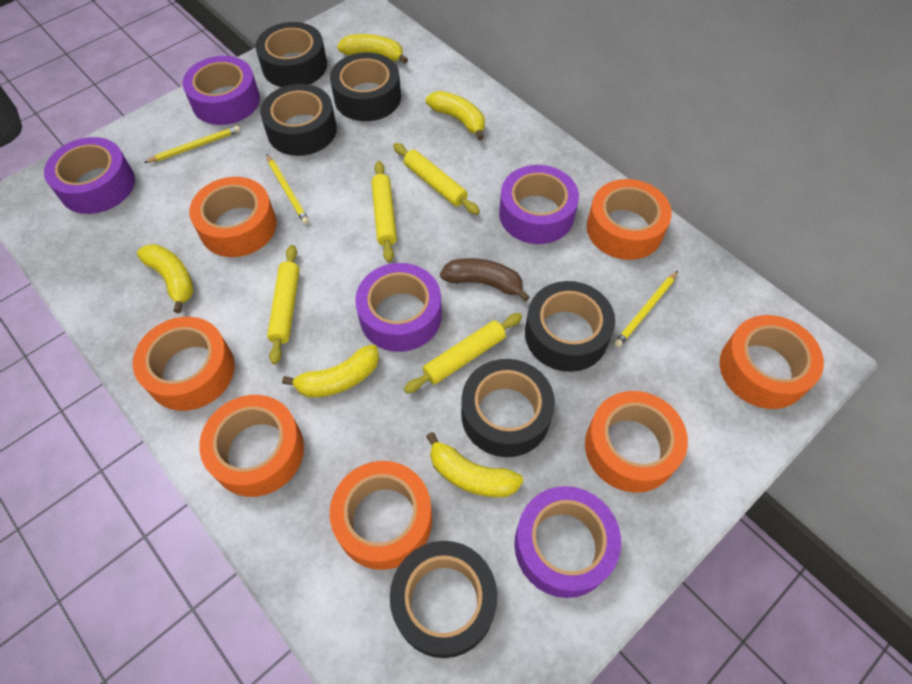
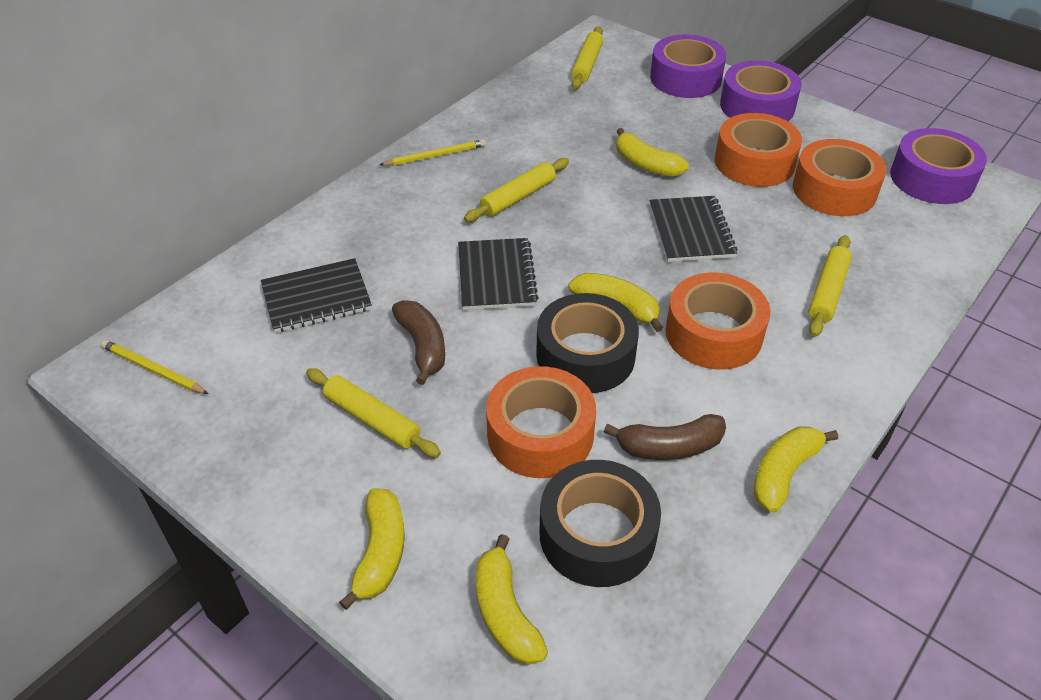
black notebook: none = 0 -> [261,258,372,333] [458,238,539,310] [650,196,738,262] = 3
black tape: [256,22,327,87] [260,84,337,156] [330,52,401,121] [390,541,497,658] [461,359,555,457] [525,281,615,372] = 6 -> [536,293,639,393] [539,460,661,587] = 2
brown banana: [440,258,530,301] = 1 -> [392,300,445,385] [604,414,726,460] = 2
orange tape: [133,317,235,411] [189,177,276,257] [199,395,304,497] [330,461,432,570] [585,391,688,493] [587,179,672,260] [720,315,824,409] = 7 -> [486,366,596,478] [665,273,770,370] [715,113,802,187] [793,139,887,216] = 4
purple tape: [44,137,135,214] [182,56,260,125] [355,263,442,352] [499,165,579,244] [514,486,621,598] = 5 -> [650,34,726,98] [720,60,801,121] [890,128,987,204] = 3
yellow pencil: [144,125,240,163] [267,155,309,225] [614,271,678,347] = 3 -> [101,340,209,394] [379,139,486,166] = 2

